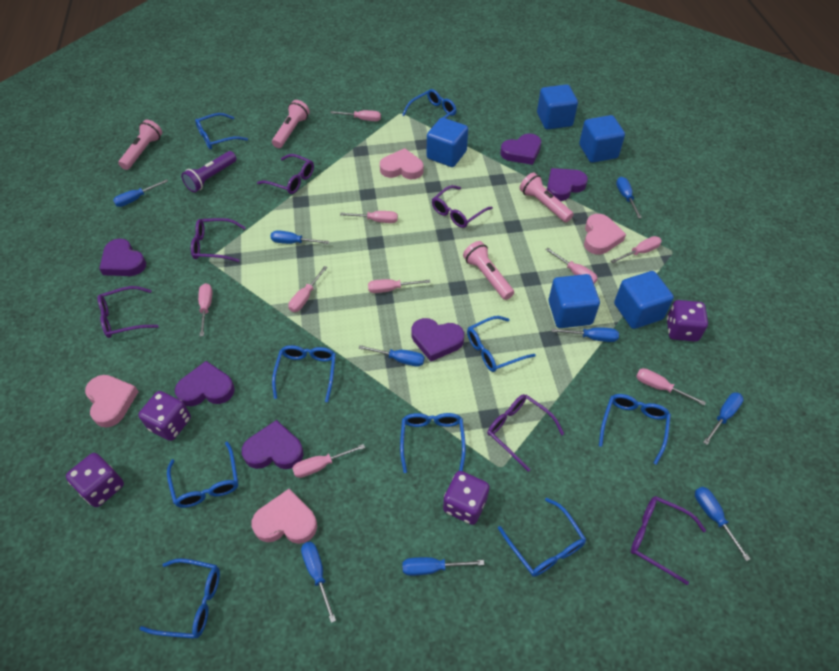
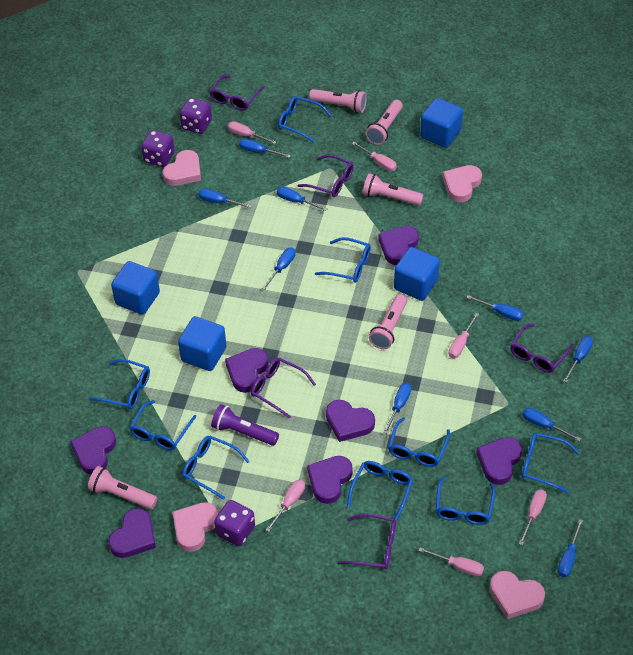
blue cube: [427,118,468,167] [537,84,578,129] [548,274,600,328] [579,115,625,163] [614,271,674,329] = 5 -> [111,261,160,315] [178,316,227,371] [394,247,440,301] [420,98,463,148] = 4
pink flashlight: [118,120,162,170] [272,100,310,148] [463,241,514,300] [520,173,574,222] = 4 -> [88,466,157,509] [309,89,367,113] [363,173,423,206] [365,100,403,145] [369,294,407,349] = 5
pink screwdriver: [198,283,212,336] [288,266,328,312] [292,444,365,478] [331,110,381,121] [340,211,398,223] [368,279,430,293] [546,248,598,284] [611,236,662,263] [636,368,706,405] = 9 -> [228,121,276,144] [266,480,305,532] [352,142,397,171] [419,548,484,576] [449,313,479,358] [519,489,547,545] = 6
purple dice: [66,453,124,507] [138,391,191,441] [443,471,490,525] [667,300,708,342] = 4 -> [141,130,175,167] [180,98,212,134] [214,500,255,546] = 3
purple glasses: [98,286,159,338] [191,218,246,262] [257,154,314,194] [432,185,493,228] [487,394,564,471] [631,496,706,585] = 6 -> [209,75,265,111] [251,358,316,419] [297,155,354,197] [338,513,396,569] [510,324,574,373] = 5
purple heart: [99,239,146,276] [175,361,235,406] [242,420,303,469] [411,318,464,361] [500,133,541,165] [547,168,588,201] = 6 -> [70,426,116,474] [109,508,156,558] [225,348,268,393] [307,456,353,504] [326,400,375,442] [378,226,419,265] [476,437,522,485] = 7

